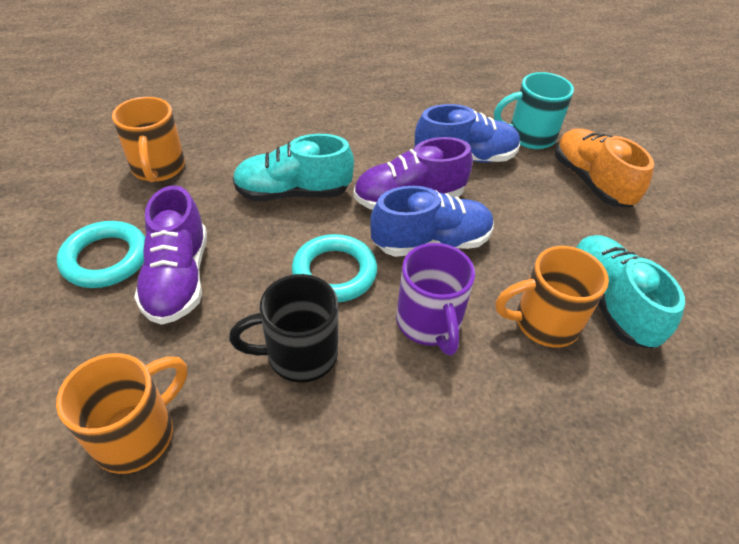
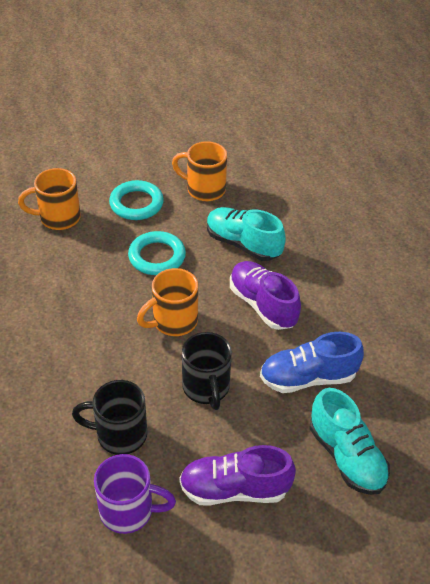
black mug: [229,274,338,383] = 1 -> [72,380,147,455] [182,332,232,410] = 2
blue shoe: [370,186,494,257] [414,104,520,163] = 2 -> [260,332,364,393] = 1
orange shoe: [555,128,654,207] = 1 -> none = 0
turquoise mug: [494,72,574,149] = 1 -> none = 0

